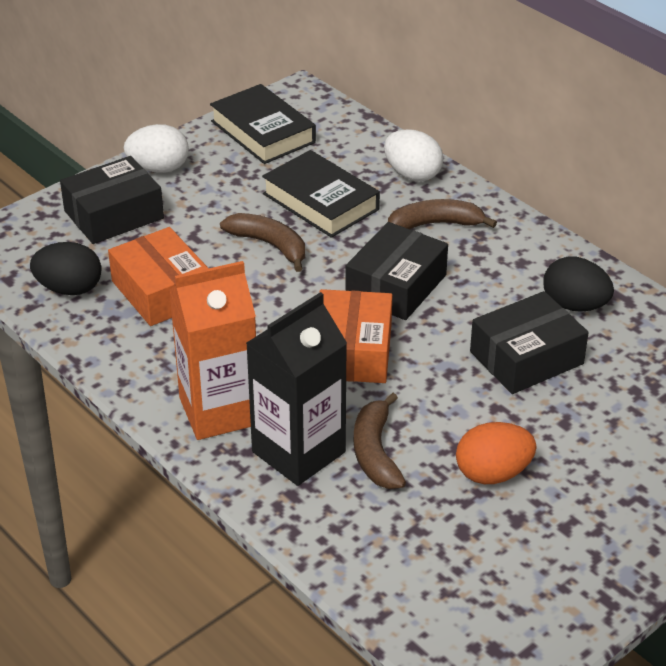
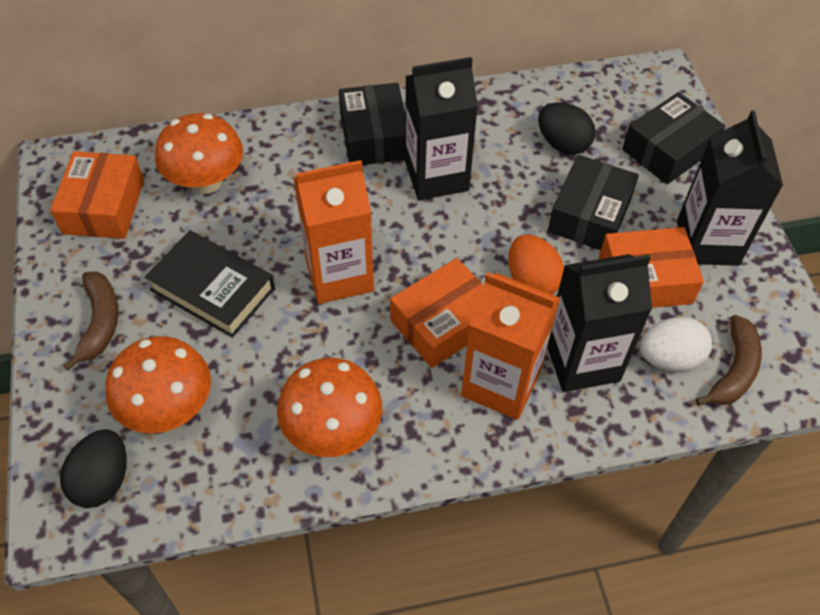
black book: [210,84,316,164] [262,150,380,238] = 2 -> [145,230,275,338] = 1
black carton: [246,292,347,486] = 1 -> [405,57,478,200] [547,254,652,392] [677,111,783,266] = 3
brown banana: [220,213,305,272] [354,393,406,489] [388,199,497,229] = 3 -> [63,271,118,371] [695,315,762,406] = 2
orange box: [108,227,209,326] [319,289,392,383] = 2 -> [50,151,144,239] [390,258,483,368] [599,227,704,308] = 3
orange carton: [169,261,256,440] = 1 -> [294,160,374,304] [461,272,560,420] = 2
orange mushroom: none = 0 -> [105,336,211,433] [155,113,243,194] [277,358,382,457] = 3
white egg: [124,124,189,173] [384,129,443,181] = 2 -> [640,317,712,372] = 1

